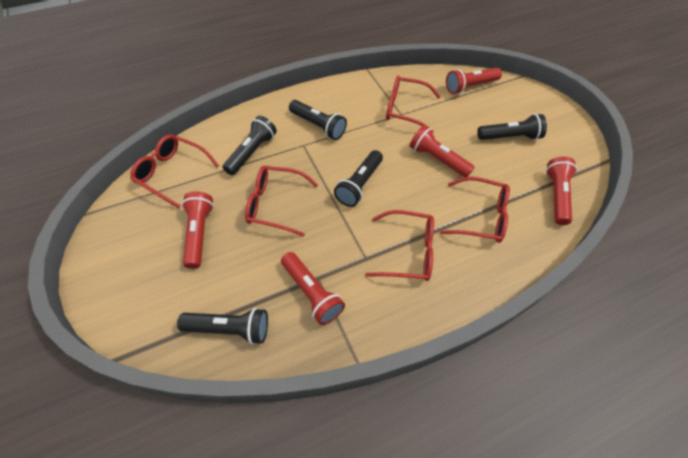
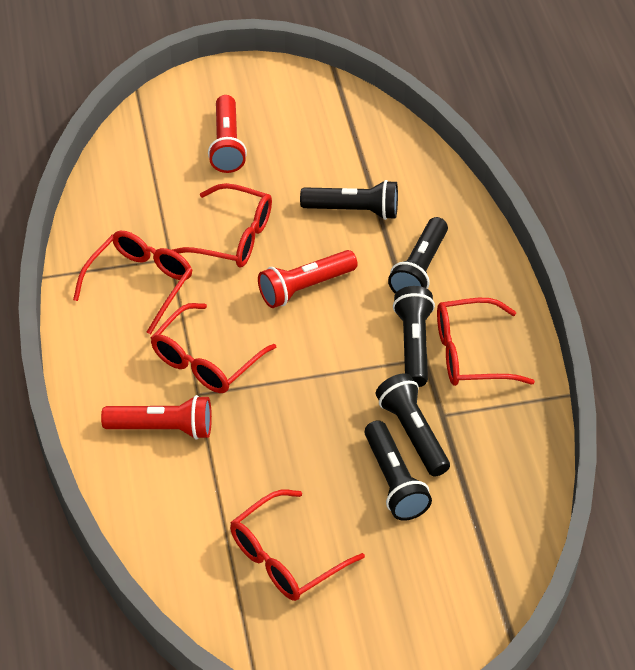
red flashlight: [182,191,214,269] [281,252,345,325] [410,126,474,177] [446,68,502,94] [546,157,577,225] = 5 -> [101,395,212,440] [208,95,247,173] [258,250,357,308] = 3

